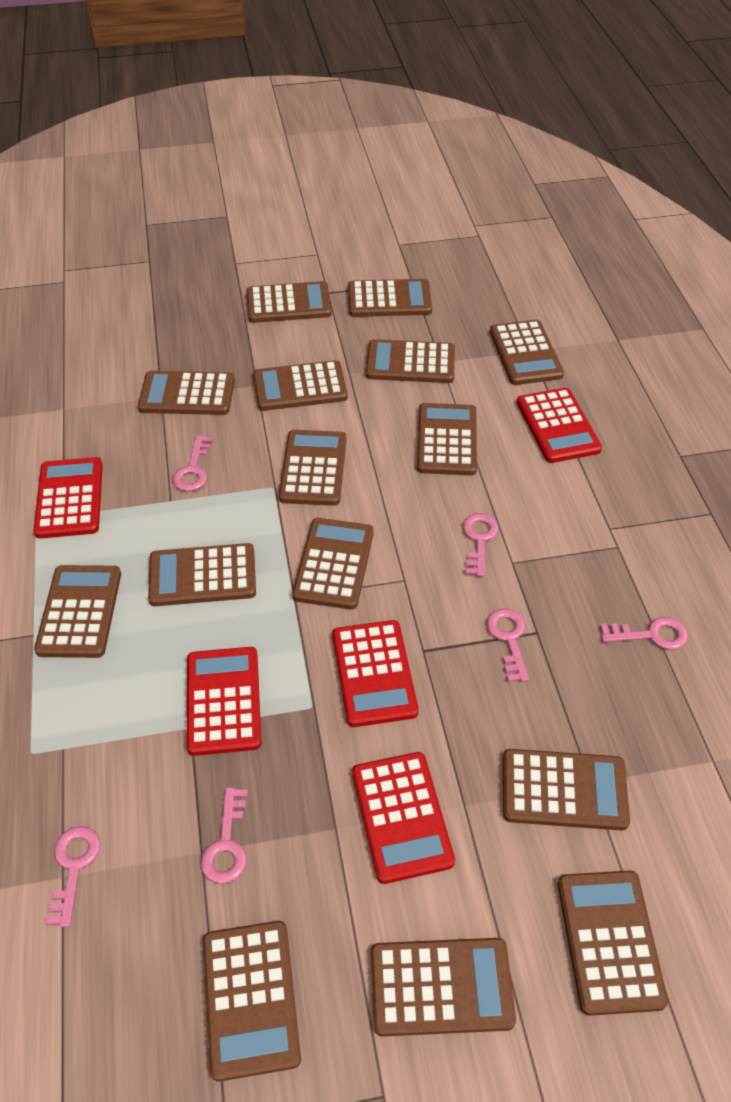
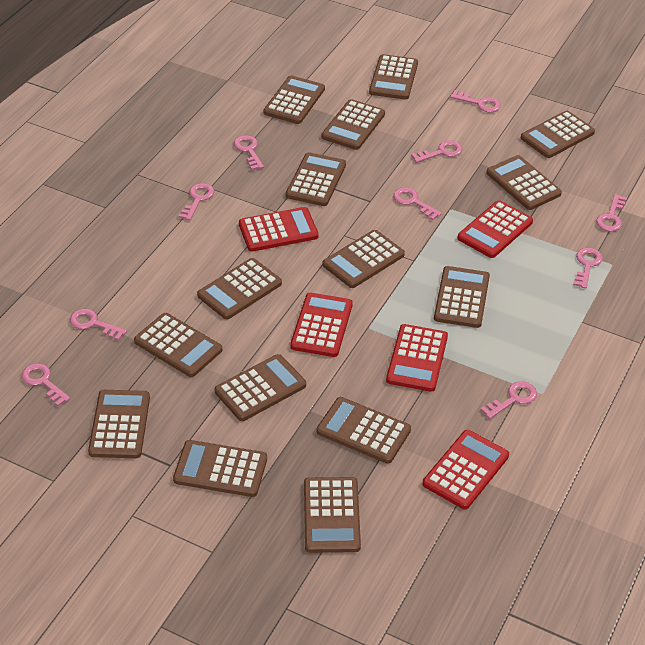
pink key: [45,826,100,927] [172,435,213,491] [201,787,248,884] [463,513,498,577] [486,608,529,682] [600,617,688,650] = 6 -> [22,363,70,406] [70,309,127,340] [178,183,214,221] [234,135,264,170] [393,187,442,220] [411,140,463,163] [450,90,501,112] [480,381,537,419] [573,248,603,288] [596,194,627,231] = 10

